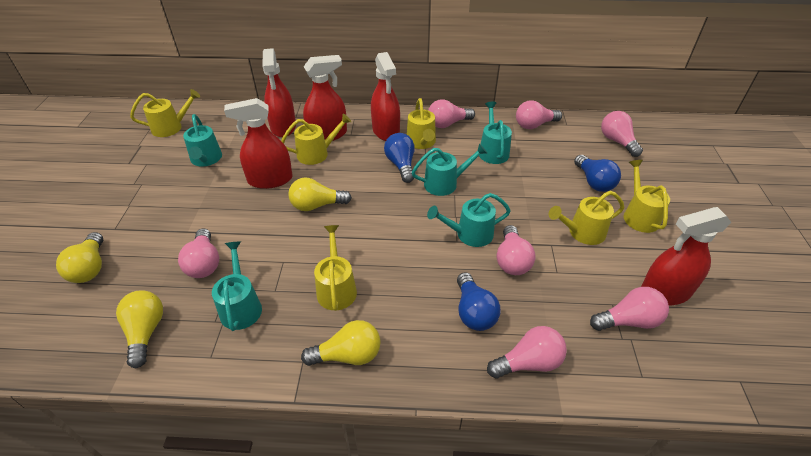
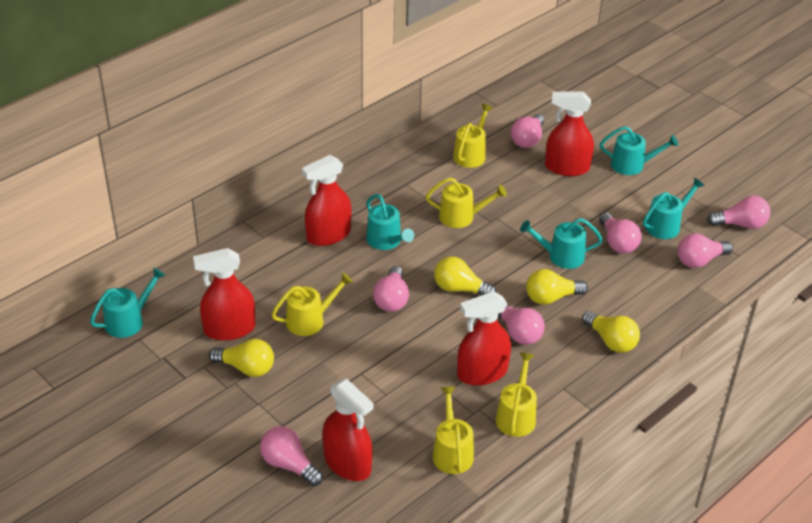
blue light bulb: [384,133,415,183] [457,272,501,331] [574,155,621,192] = 3 -> none = 0
yellow watering can: [130,89,200,137] [281,113,352,165] [314,225,357,311] [406,98,436,149] [549,191,624,245] [624,160,670,233] = 6 -> [271,273,353,336] [425,178,507,228] [432,387,474,474] [453,104,493,168] [496,352,537,437] = 5

